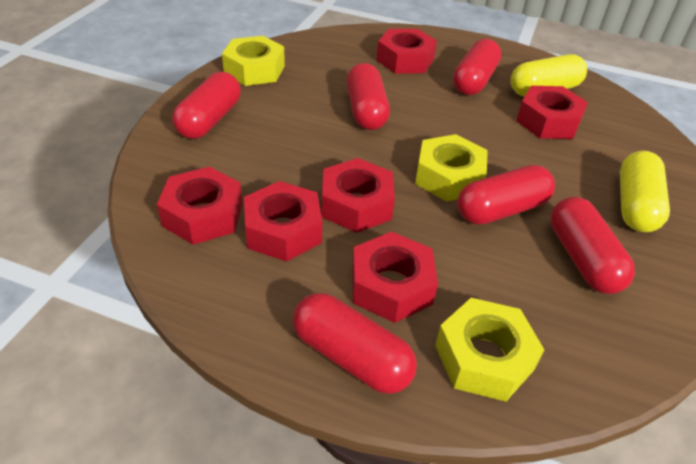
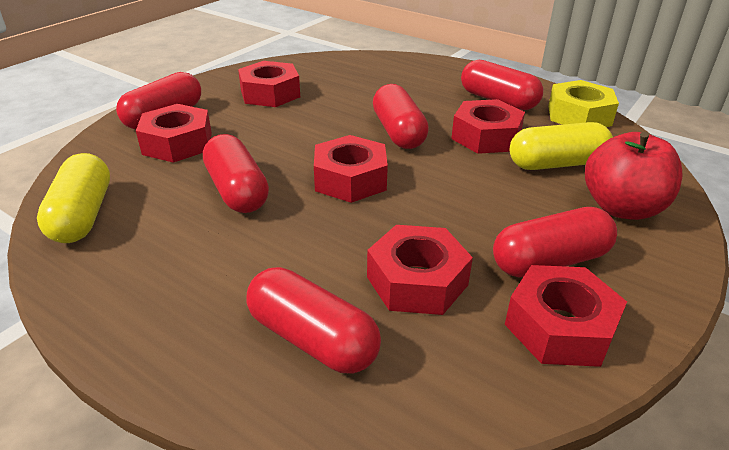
red apple: none = 0 -> [585,131,683,220] = 1
yellow nut: [222,36,285,86] [415,134,488,202] [435,298,544,402] = 3 -> [548,80,619,127] = 1

